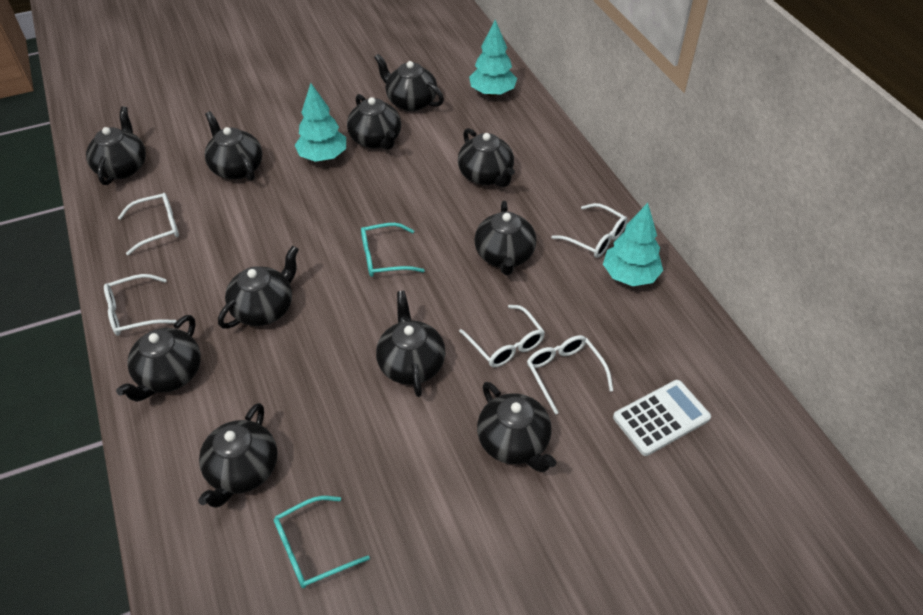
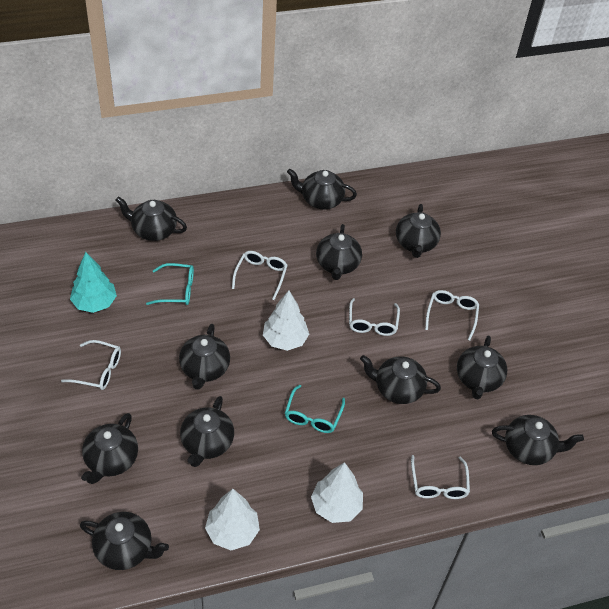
turquoise tree: [294,83,346,162] [469,20,517,96] [603,203,663,286] = 3 -> [70,252,117,313] = 1
white calculator: [613,380,711,456] = 1 -> none = 0
white tree: none = 0 -> [205,489,260,550] [263,290,309,351] [311,462,363,523] = 3

